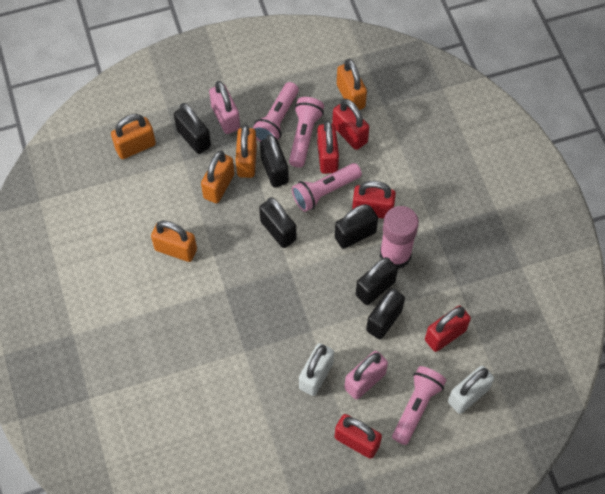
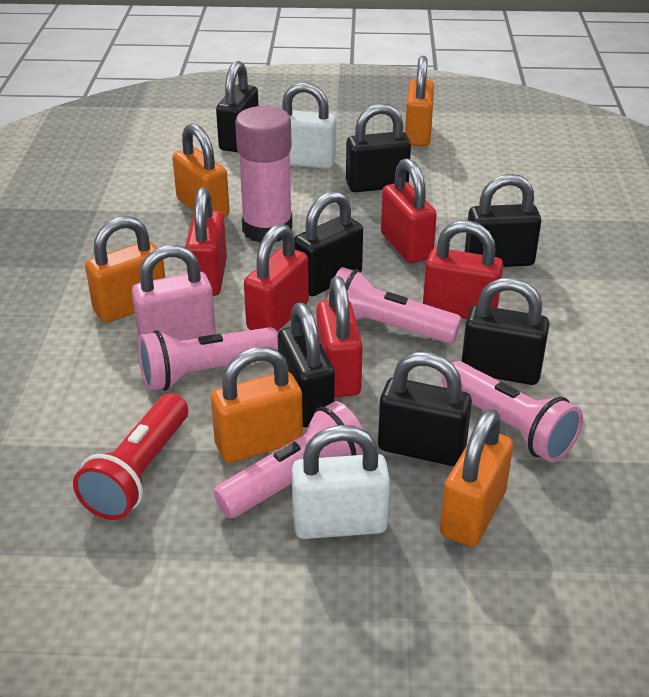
black padlock: [174,103,211,154] [259,198,296,248] [260,134,289,187] [335,204,378,249] [356,257,398,305] [366,288,405,339] = 6 -> [216,61,259,152] [278,303,335,427] [294,191,363,296] [346,104,411,192] [378,352,472,466] [461,278,550,385] [465,174,541,267] = 7
pink padlock: [209,81,240,134] [344,351,388,400] = 2 -> [132,245,216,341] = 1
red flashlight: none = 0 -> [73,393,188,520] = 1

